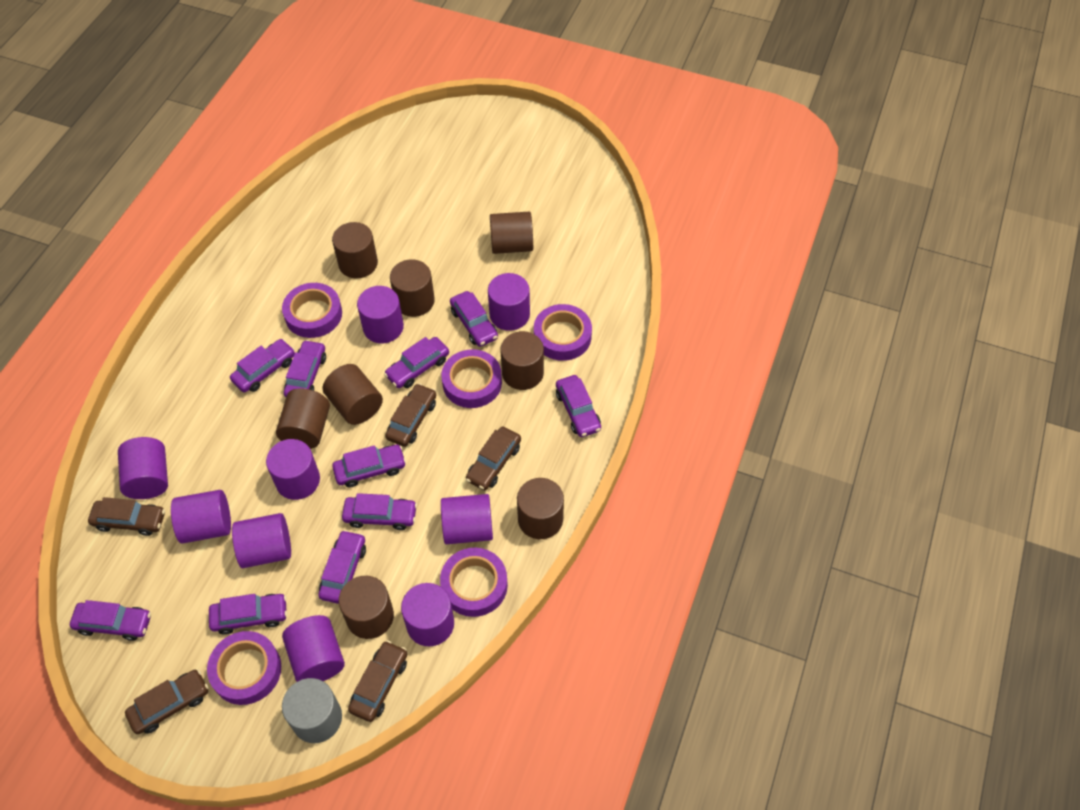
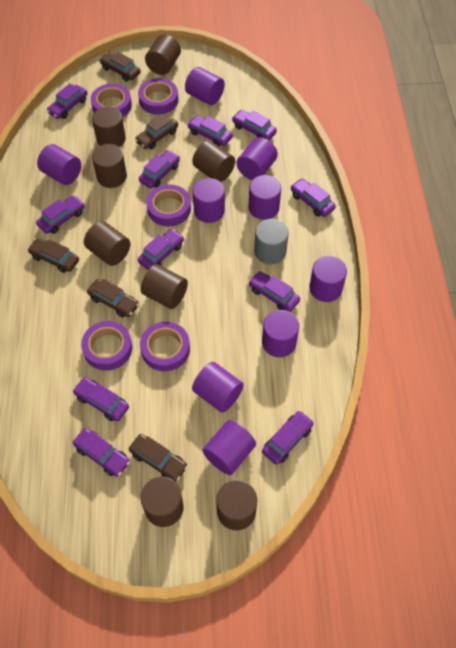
purple car: [70,600,151,641] [209,594,287,635] [230,339,295,392] [284,340,326,397] [318,530,366,604] [332,445,406,488] [342,493,417,530] [384,337,449,388] [450,291,498,347] [556,375,601,437] = 10 -> [36,195,85,234] [47,83,87,119] [73,377,129,421] [73,428,130,477] [138,229,184,270] [139,150,180,188] [187,115,232,146] [232,110,277,140] [248,271,300,312] [262,411,314,465] [290,178,336,217] = 11

